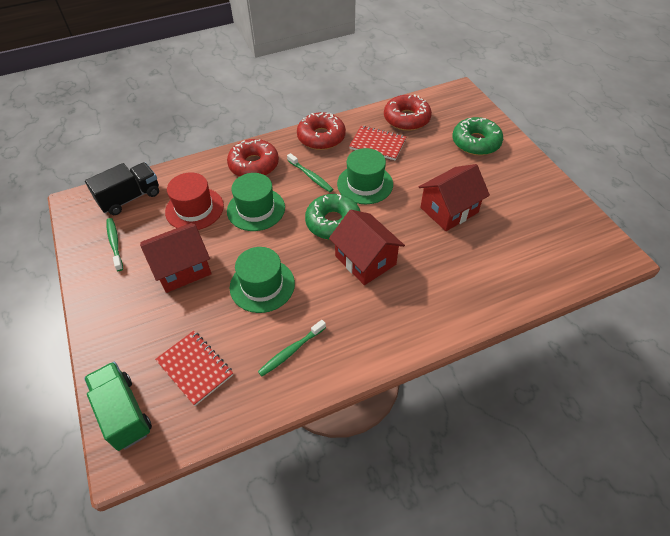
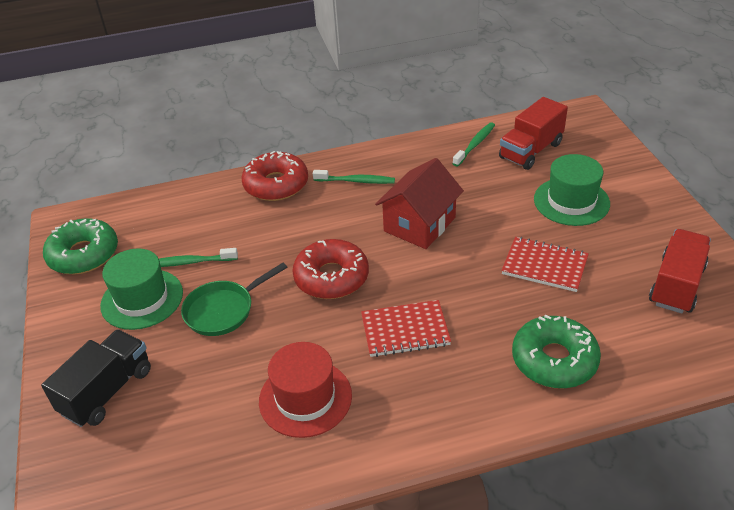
green hat: [227,173,285,231] [230,247,295,313] [337,148,393,204] = 3 -> [100,249,183,330] [534,154,610,226] = 2
green pan: none = 0 -> [181,263,287,336] = 1
green truck: [84,362,152,451] = 1 -> none = 0
red donut: [227,139,279,177] [297,112,346,150] [384,94,432,131] = 3 -> [241,151,308,201] [292,239,369,299] = 2
red house: [140,223,211,293] [329,210,405,285] [419,164,490,231] = 3 -> [375,158,464,249] = 1
red truck: none = 0 -> [499,97,568,170] [649,229,711,313] = 2

